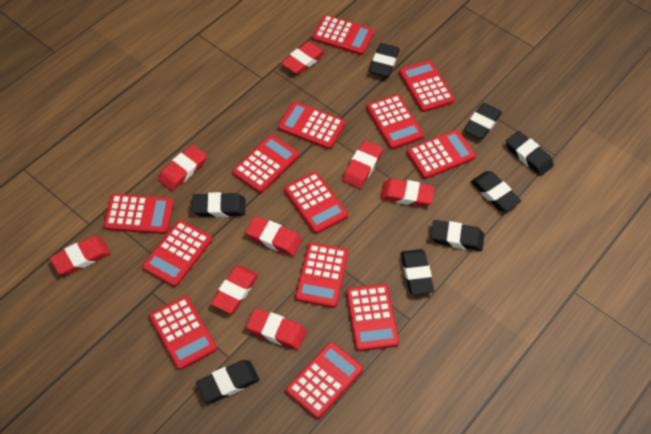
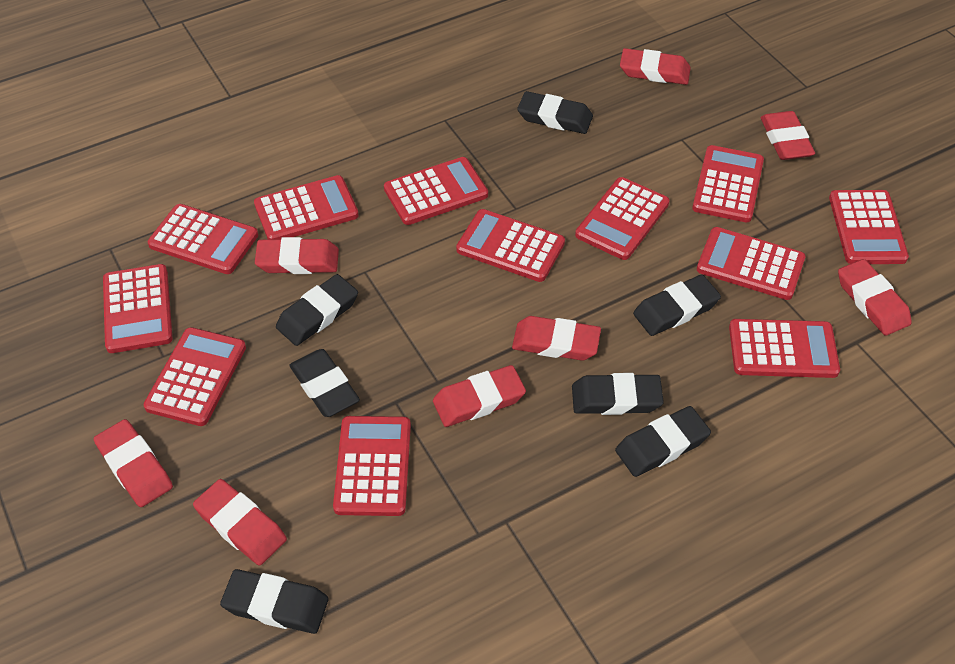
black eraser: [192,192,245,217] [196,360,260,402] [369,43,400,77] [401,249,434,295] [431,220,484,251] [464,103,502,139] [471,171,521,211] [506,131,554,176] = 8 -> [220,569,329,634] [276,274,358,346] [289,349,360,417] [517,91,593,134] [572,373,664,415] [615,406,711,477] [633,275,721,336] = 7
red calculator: [104,194,174,234] [142,220,212,287] [149,296,217,370] [233,135,299,193] [278,102,345,149] [284,172,348,234] [286,342,363,419] [295,242,348,308] [312,15,374,55] [346,284,399,351] [366,94,424,149] [399,60,455,112] [407,130,476,179] = 13 -> [103,264,173,353] [144,327,246,426] [148,204,258,274] [254,175,359,240] [333,416,411,516] [384,157,488,225] [456,209,565,282] [575,177,670,260] [692,145,764,222] [697,227,805,300] [729,319,840,378] [829,190,909,264] = 12

